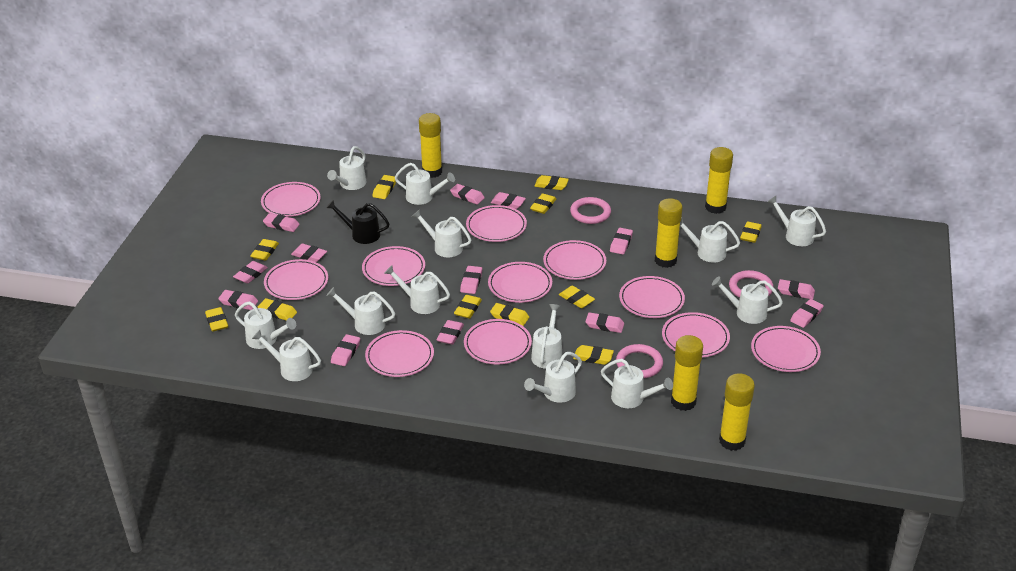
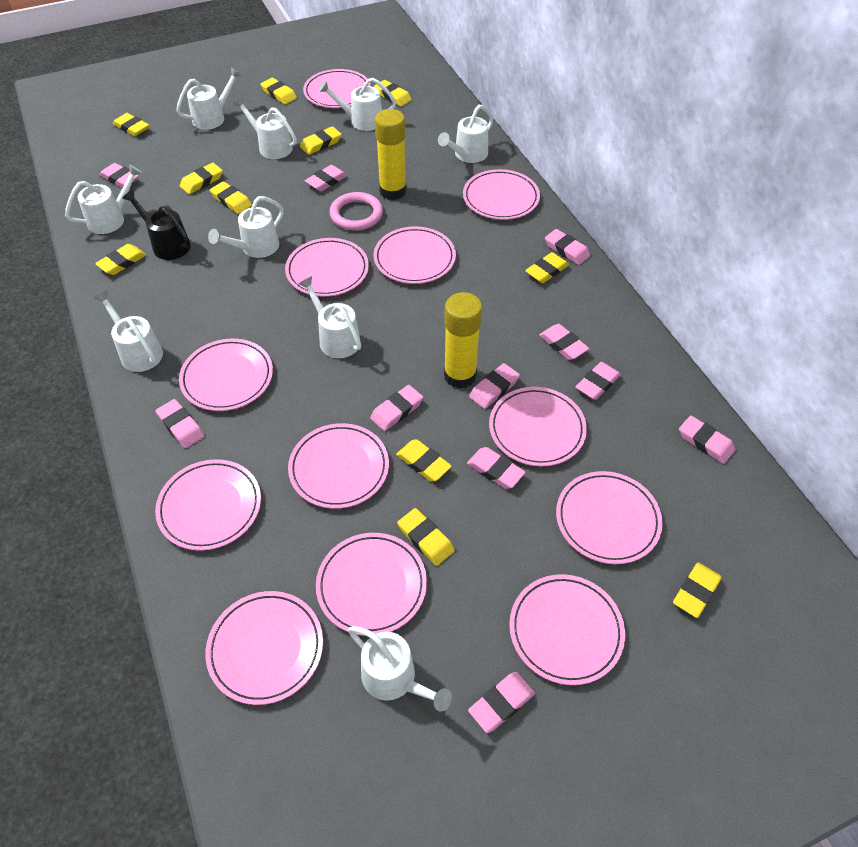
pink eraser: [218,290,258,310] [233,261,268,283] [263,213,300,232] [291,244,327,262] [331,334,360,366] [437,320,464,345] [450,184,485,204] [460,266,482,294] [491,192,526,209] [585,312,624,333] [610,228,633,254] [778,279,815,299] [790,299,824,328] = 13 -> [100,163,139,188] [156,399,204,448] [305,165,348,192] [370,385,423,431] [467,447,526,489] [468,672,535,733] [469,363,520,409] [539,324,589,360] [545,229,590,265] [575,362,621,400] [679,415,735,464] = 11
pink plate: [261,182,321,217] [264,259,328,300] [362,246,425,286] [365,330,434,377] [464,319,532,364] [466,205,527,242] [488,262,552,303] [543,240,606,280] [619,276,685,318] [662,312,730,358] [751,326,821,372] = 11 -> [155,459,261,551] [179,338,273,411] [205,591,323,705] [285,238,369,297] [288,423,389,509] [303,69,371,108] [316,533,427,636] [373,226,456,284] [463,169,540,220] [489,387,587,467] [509,574,625,685] [556,471,663,564] = 12
pink ring: [570,197,611,224] [616,344,663,378] [729,270,773,298] = 3 -> [329,192,383,230] = 1
white watering can: [235,301,296,349] [252,330,321,381] [327,146,366,190] [327,287,395,335] [384,265,450,314] [395,163,455,205] [412,209,471,257] [524,352,582,403] [531,304,562,369] [601,359,673,408] [680,218,740,263] [712,276,783,324] [768,196,826,246] = 13 -> [65,164,142,234] [93,290,163,372] [176,67,241,130] [208,196,284,258] [233,96,297,159] [298,276,361,358] [319,78,396,131] [348,626,452,712] [438,105,493,163] = 9
yellow glue stick: [419,113,442,178] [655,198,682,268] [671,335,703,411] [705,147,733,214] [719,373,755,451] = 5 -> [375,109,407,200] [444,292,482,389] = 2

